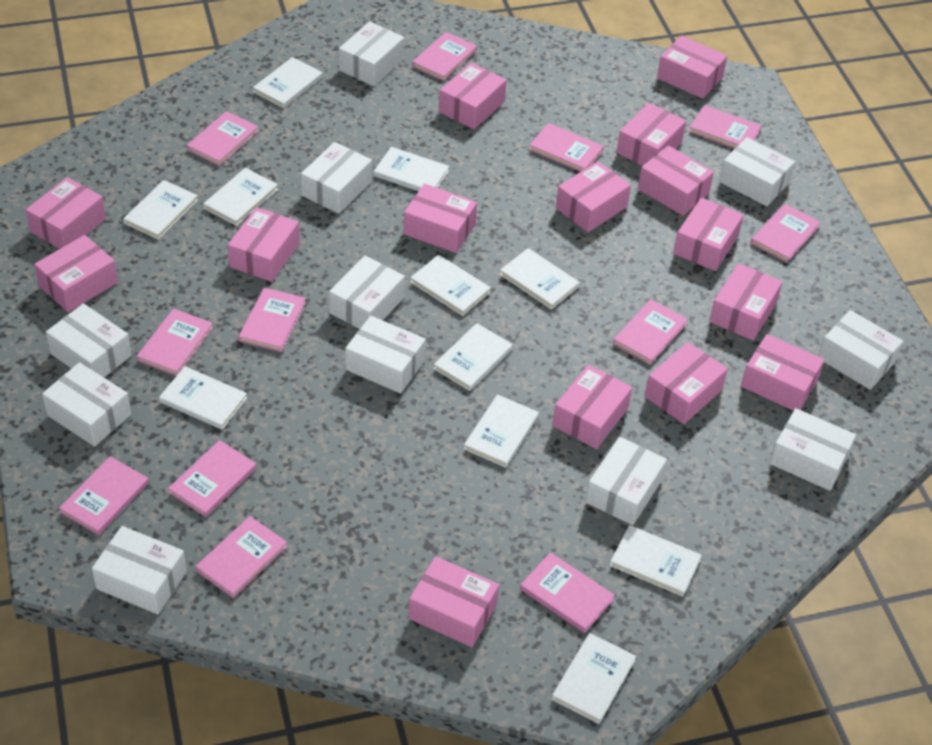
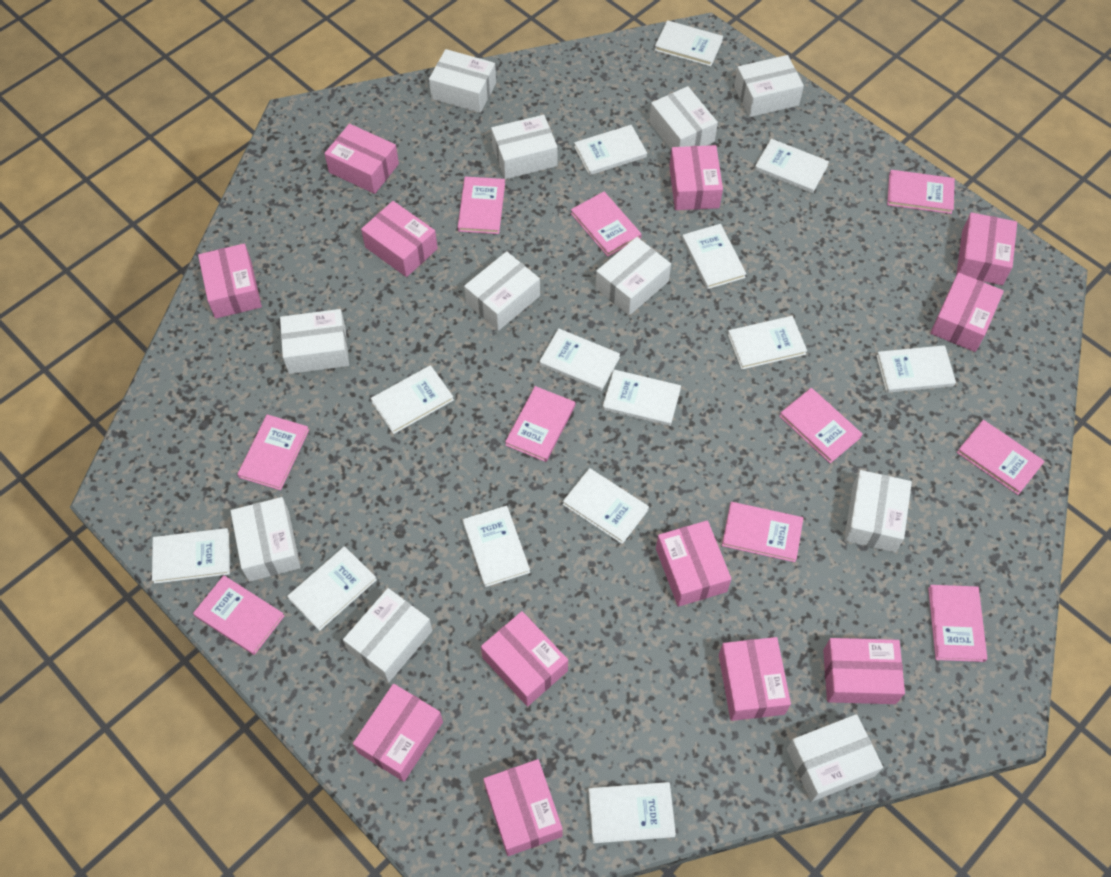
pink book: [59,456,149,535] [136,309,213,376] [168,440,256,517] [187,111,258,166] [196,516,287,598] [238,288,306,352] [412,32,477,81] [520,552,615,633] [529,123,604,172] [613,299,688,365] [689,105,762,149] [751,204,821,263] = 12 -> [193,575,284,655] [237,414,309,490] [458,177,505,234] [505,386,575,462] [571,192,642,257] [722,502,803,562] [779,388,863,463] [887,170,955,214] [928,585,987,662] [957,420,1045,495] = 10
pink box: [26,177,106,249] [34,235,118,312] [228,207,300,282] [404,184,477,253] [409,556,499,647] [439,63,507,129] [552,365,632,449] [556,161,631,232] [616,103,686,166] [638,145,714,216] [645,342,728,424] [657,35,727,99] [673,197,744,271] [709,263,783,341] [741,334,824,411] = 15 -> [198,244,262,318] [324,124,399,194] [353,684,443,782] [361,201,438,277] [481,611,568,707] [483,759,563,856] [656,520,731,607] [669,145,723,210] [719,637,791,721] [823,638,905,704] [930,273,1004,352] [956,212,1017,285] = 12
white book: [123,180,198,240] [159,366,247,430] [203,168,278,226] [253,57,322,108] [374,147,449,191] [410,255,491,316] [434,323,513,391] [464,394,539,468] [500,248,580,310] [552,633,636,724] [610,525,702,597] = 11 -> [152,528,230,584] [287,546,377,631] [371,365,454,434] [462,506,530,587] [539,328,620,391] [563,468,649,544] [574,125,647,175] [588,782,676,843] [602,370,681,426] [655,20,723,66] [682,224,746,289] [728,316,807,370] [754,139,829,193] [876,345,956,393] = 14

